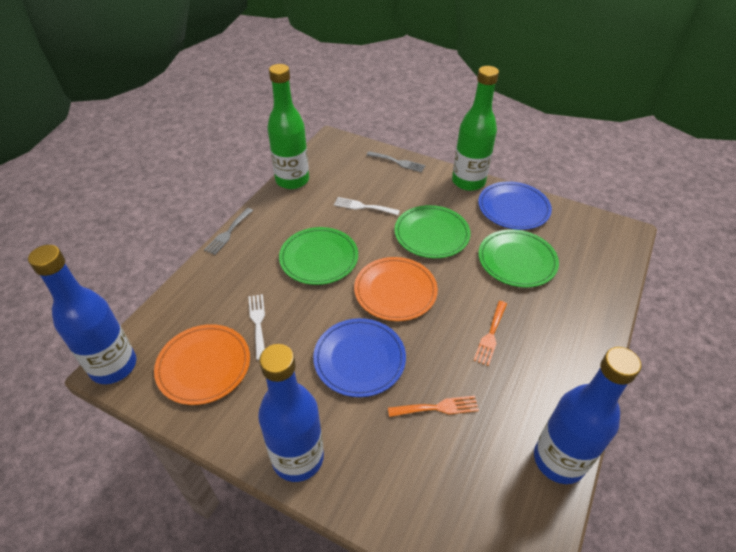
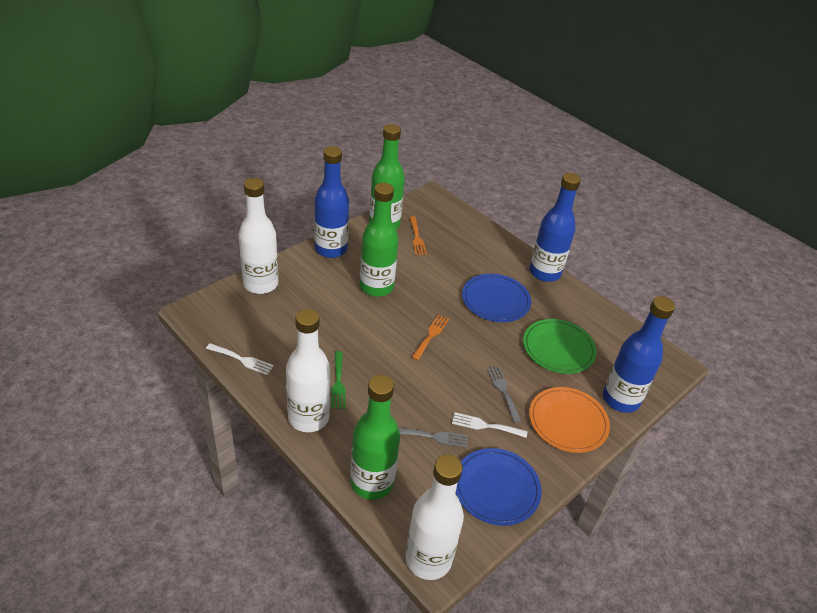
green bottle: [267,64,309,189] [452,66,499,191] = 2 -> [350,375,400,500] [360,183,399,297] [369,124,405,229] = 3
green fork: none = 0 -> [331,351,345,409] = 1
green plate: [279,227,358,285] [394,205,470,258] [478,229,559,288] = 3 -> [523,319,597,374] = 1
orange plate: [154,324,250,405] [354,257,438,321] = 2 -> [529,387,610,453] = 1
white bottle: none = 0 -> [239,178,278,294] [286,309,330,432] [405,455,464,580] = 3

